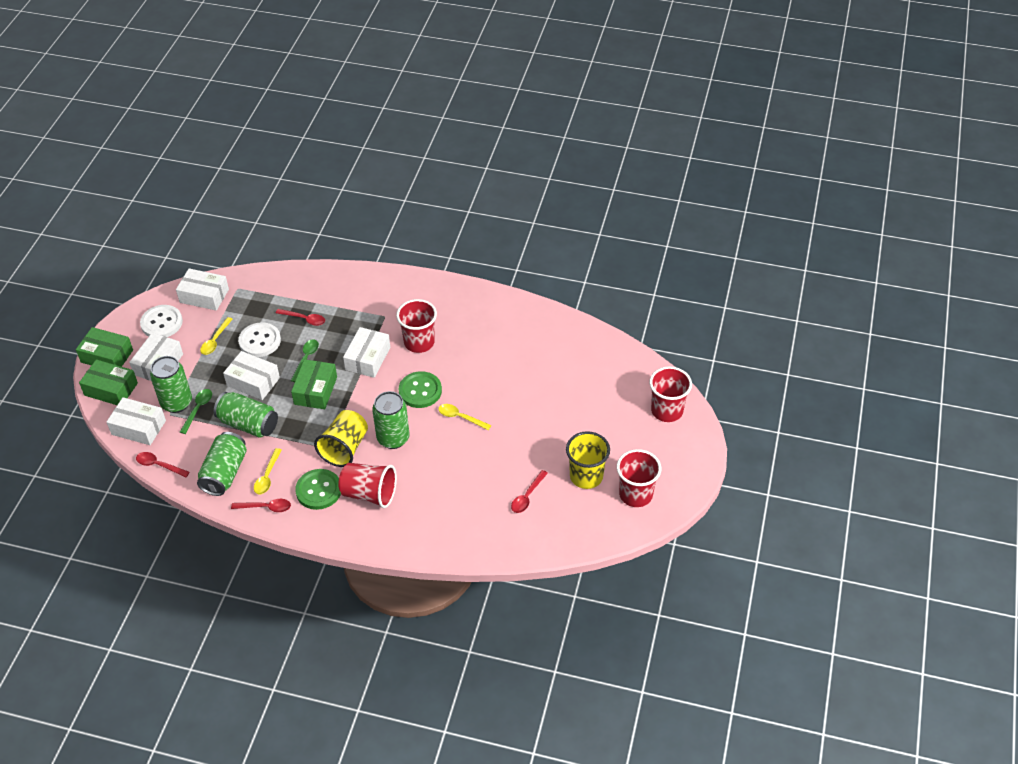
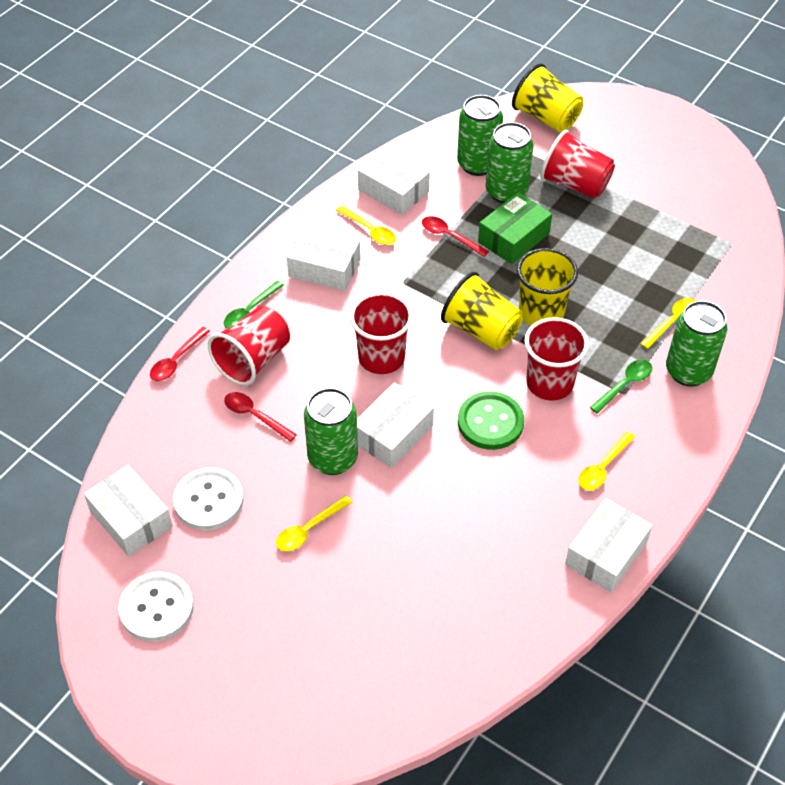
green box: [76,327,133,367] [79,359,138,405] [291,359,337,409] = 3 -> [478,192,552,264] = 1
green button: [295,469,341,510] [399,371,442,408] = 2 -> [458,391,524,450] = 1
red spoon: [136,452,190,477] [231,499,291,512] [276,309,325,326] [511,470,548,513] = 4 -> [150,327,210,381] [224,392,297,442] [422,216,489,257] = 3
yellow cup: [314,410,368,467] [566,431,610,489] = 2 -> [441,272,523,350] [512,64,583,132] [517,248,578,326] = 3
yellow spoon: [200,317,233,355] [254,448,282,494] [438,404,491,430] = 3 -> [276,495,352,551] [336,206,396,245] [579,431,635,490] [640,298,695,349] = 4

